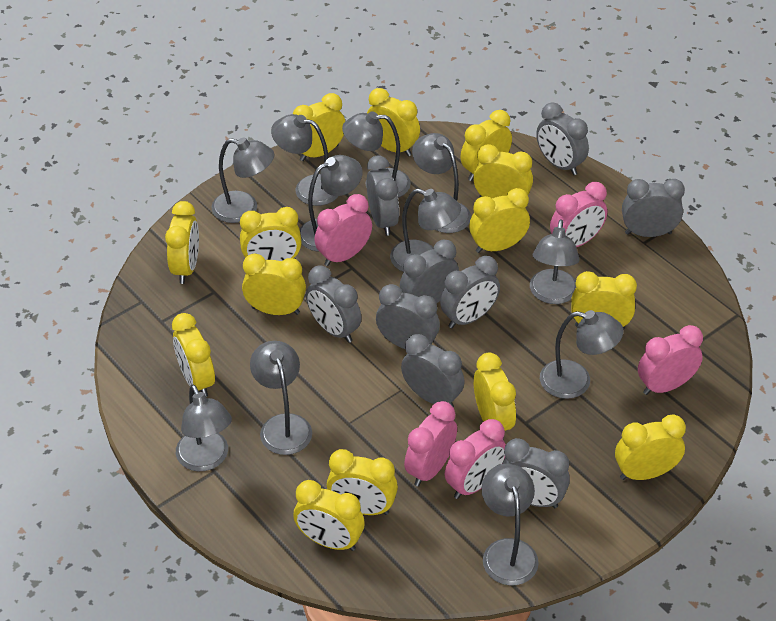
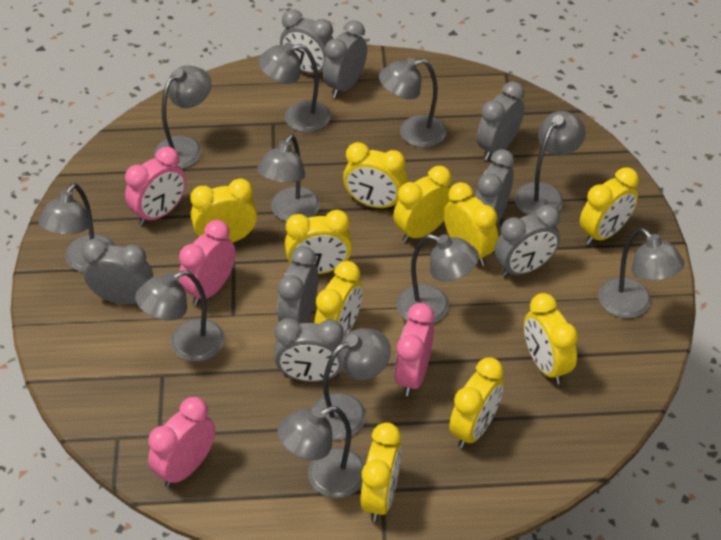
grey clock: [306,265,362,343] [366,155,399,236] [376,284,440,349] [400,240,459,303] [401,334,465,407] [440,256,500,328] [502,438,570,508] [536,102,589,175] [622,179,685,237] = 9 -> [82,239,153,305] [274,318,344,382] [277,246,318,324] [280,9,334,74] [323,20,367,98] [476,149,514,225] [477,81,525,160] [495,205,560,278] = 8
pink clock: [315,194,372,266] [404,401,457,487] [445,419,506,499] [550,182,607,247] [638,325,703,395] = 5 -> [125,147,186,225] [148,397,215,487] [179,220,236,305] [394,303,434,396] = 4
yellow clock: [165,201,199,284] [172,313,215,397] [240,207,302,261] [242,253,306,315] [293,93,345,161] [293,480,365,551] [327,449,398,515] [367,88,420,156] [460,110,512,181] [469,188,530,253] [473,144,533,198] [474,353,516,440] [571,271,637,330] [615,415,686,480] = 14 -> [190,178,257,242] [285,210,352,274] [314,261,363,338] [343,142,408,209] [360,422,401,522] [393,166,452,243] [444,182,498,266] [449,357,504,449] [524,293,578,384] [580,168,639,245] = 10

